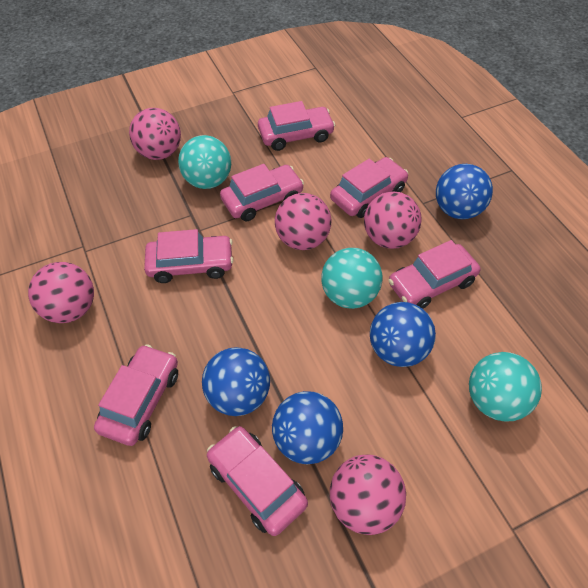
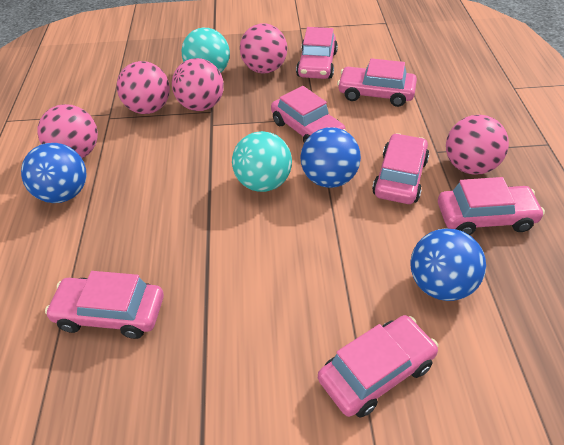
blue ball: [202,347,270,416] [272,391,343,464] [370,302,436,367] [436,164,493,219] = 4 -> [21,143,87,203] [300,127,361,188] [410,228,486,301] = 3
turquoise ball: [178,135,231,189] [322,248,383,309] [469,352,542,422] = 3 -> [182,28,230,73] [232,131,292,192] = 2

